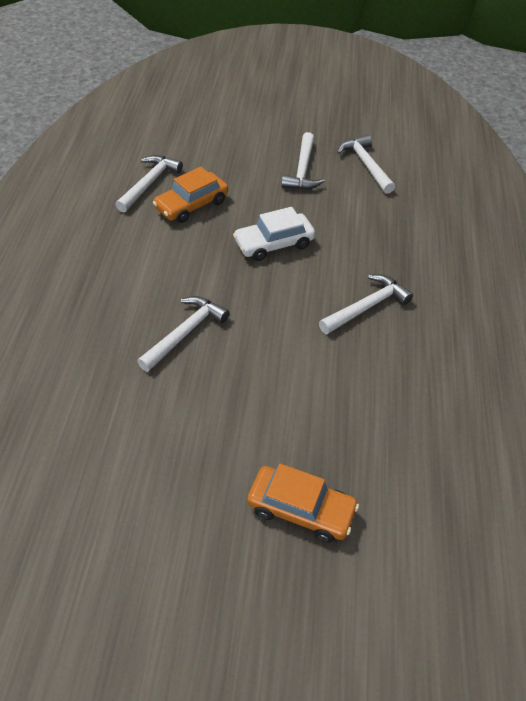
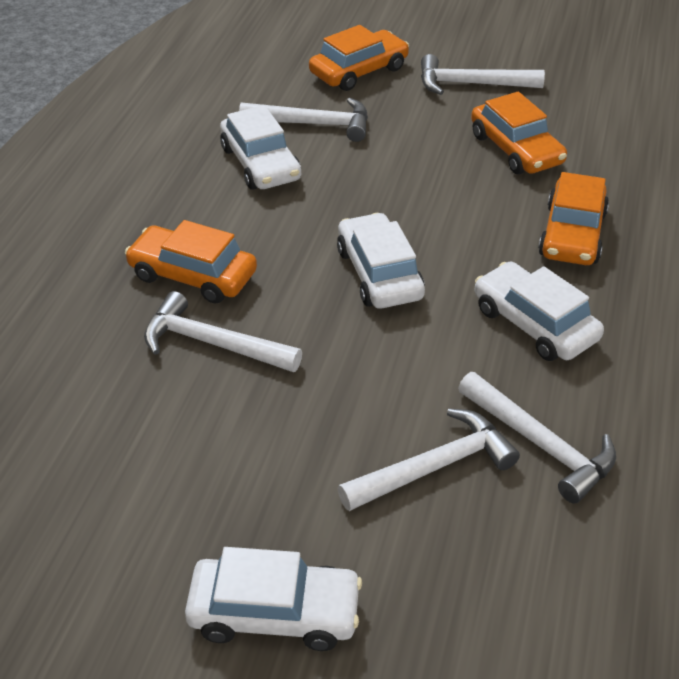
orange car: [153,167,228,223] [247,464,359,543] = 2 -> [125,220,257,304] [309,25,409,91] [471,92,567,174] [538,172,609,265] = 4
white car: [233,207,315,261] = 1 -> [185,547,362,651] [220,105,301,190] [337,213,425,309] [474,261,604,361] = 4

